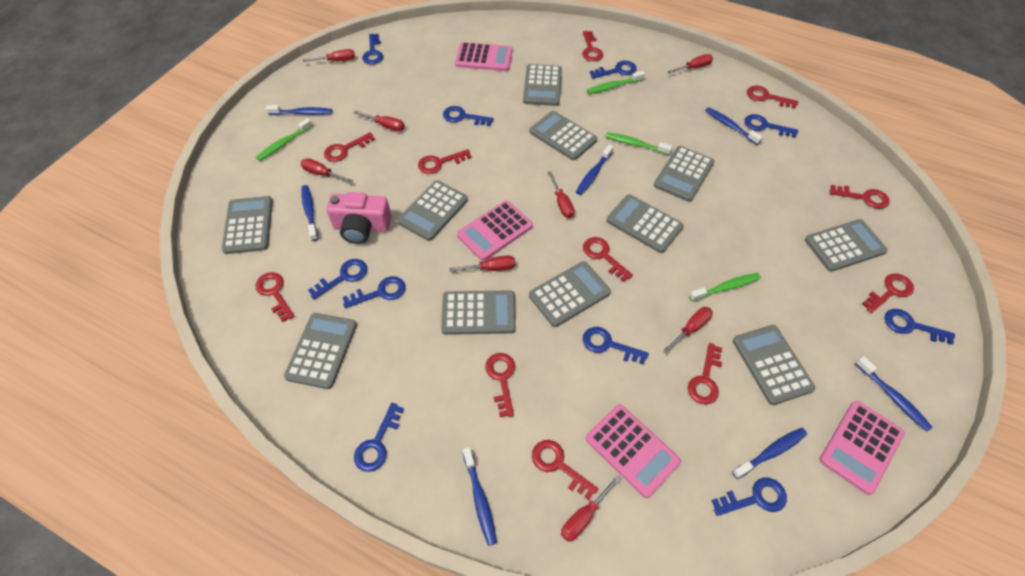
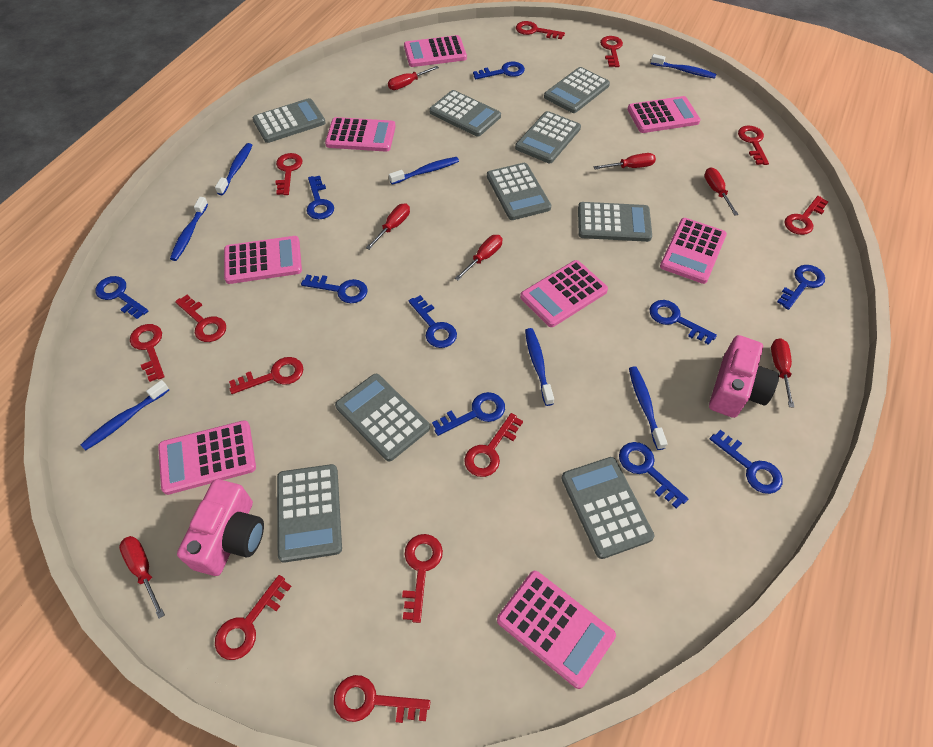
green toothbrush: [256,118,313,161] [587,71,645,94] [605,132,672,155] [689,273,761,301] = 4 -> none = 0
grey calculator: [222,196,273,254] [284,313,357,389] [397,180,468,241] [441,290,516,335] [523,64,562,106] [529,111,597,160] [529,261,611,327] [606,194,684,253] [654,146,714,202] [733,325,815,405] [805,219,888,272] = 11 -> [252,98,326,143] [277,464,342,563] [335,374,430,461] [429,90,501,137] [487,163,551,220] [515,111,581,163] [544,67,610,113] [561,457,654,559] [578,202,652,242] = 9
pink calculator: [455,42,513,71] [457,200,533,261] [586,404,681,498] [819,401,904,495] = 4 -> [158,420,256,495] [224,236,302,284] [325,117,396,152] [404,35,467,67] [497,571,616,689] [520,260,608,327] [627,96,701,133] [660,218,727,284] = 8
pink camera: [326,192,392,244] = 1 -> [177,479,264,576] [709,335,779,418] = 2
red key: [255,272,295,322] [324,132,375,162] [418,149,471,174] [485,353,515,417] [532,440,598,500] [582,31,603,61] [583,237,633,282] [688,343,722,405] [747,86,798,108] [830,185,890,209] [862,273,914,313] = 11 -> [130,324,164,382] [175,295,226,342] [215,575,291,660] [229,357,304,394] [276,153,303,195] [334,675,430,723] [402,534,443,623] [464,413,523,477] [516,21,565,39] [600,36,623,67] [738,126,769,165] [784,196,828,235] = 12
red screwdriver: [301,158,353,183] [303,49,355,62] [354,111,405,131] [449,255,515,272] [547,172,575,218] [561,475,621,541] [663,307,713,353] [667,54,713,74] = 8 -> [119,536,165,619] [366,204,410,250] [388,66,439,90] [455,235,502,281] [594,153,656,169] [704,167,739,216] [771,338,794,408] = 7

